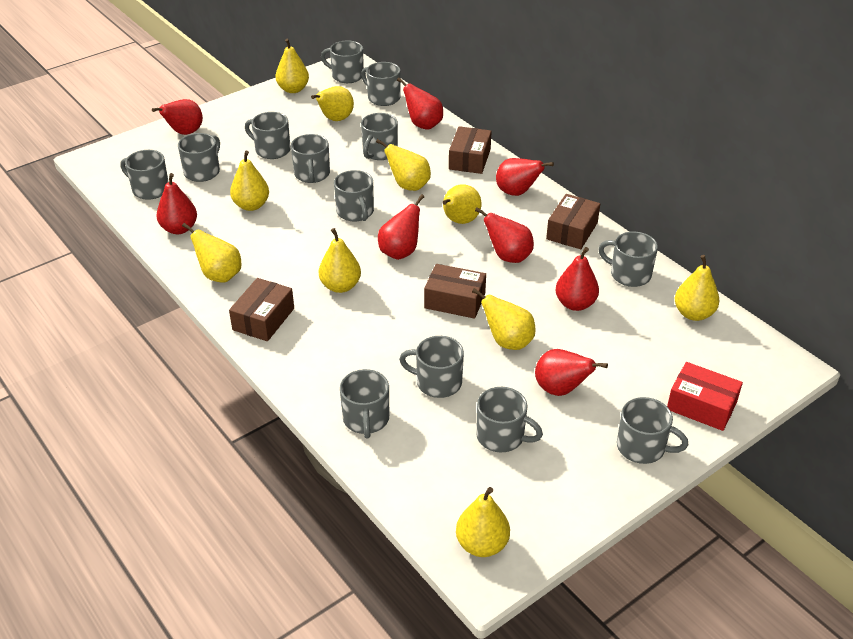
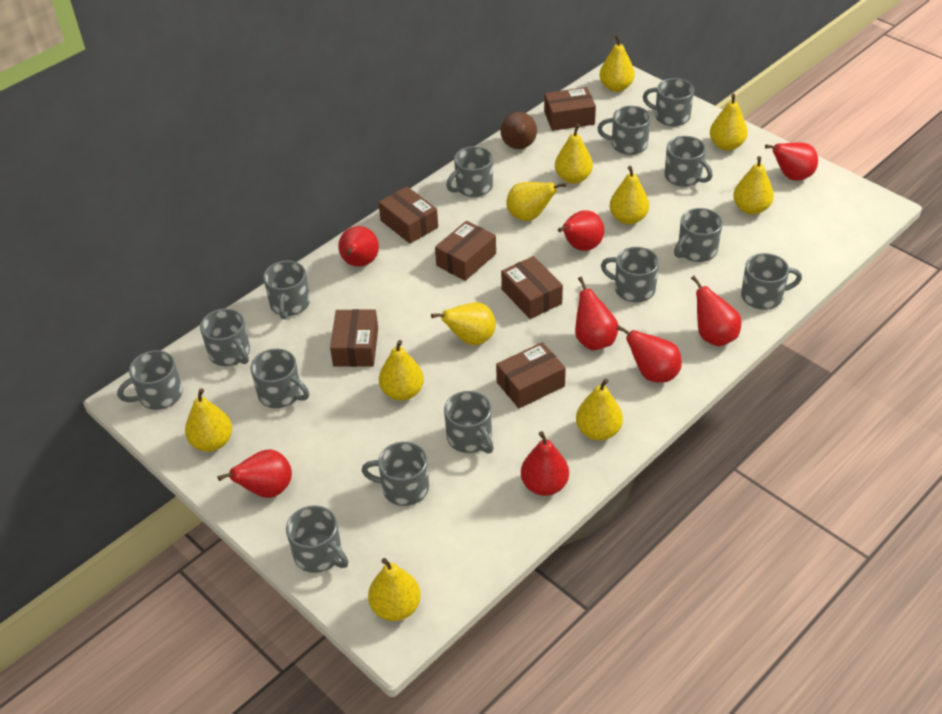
brown box: [229,278,294,341] [424,264,486,319] [449,126,492,174] [546,194,600,249] = 4 -> [330,309,378,367] [378,186,438,244] [435,221,496,281] [496,342,566,408] [501,256,563,319] [544,87,596,131] = 6
brown pear: none = 0 -> [500,112,537,149] = 1
grey mug: [120,150,169,200] [178,133,220,182] [245,112,291,159] [291,134,330,183] [321,40,364,83] [334,170,374,222] [340,369,389,439] [361,62,400,106] [361,113,398,160] [399,336,464,398] [476,387,543,452] [598,231,658,287] [617,397,689,464] = 13 -> [117,350,183,410] [200,309,250,366] [250,349,309,408] [263,260,310,319] [286,505,349,573] [362,442,429,506] [444,391,494,453] [446,146,493,197] [597,106,651,155] [601,247,659,302] [643,78,694,127] [665,136,713,187] [674,208,723,262] [741,253,802,310] = 14
red box: [667,362,743,431] = 1 -> none = 0
yellow pear: [182,223,241,283] [230,151,269,211] [276,38,309,93] [311,86,354,121] [319,228,361,293] [376,139,431,191] [442,184,481,224] [456,487,510,557] [472,288,536,350] [675,255,719,321] = 10 -> [185,388,232,452] [368,558,421,621] [379,340,424,401] [431,302,496,346] [506,182,567,221] [555,124,593,184] [576,378,623,441] [600,35,635,92] [610,166,649,225] [710,93,748,151] [733,156,774,215] = 11

